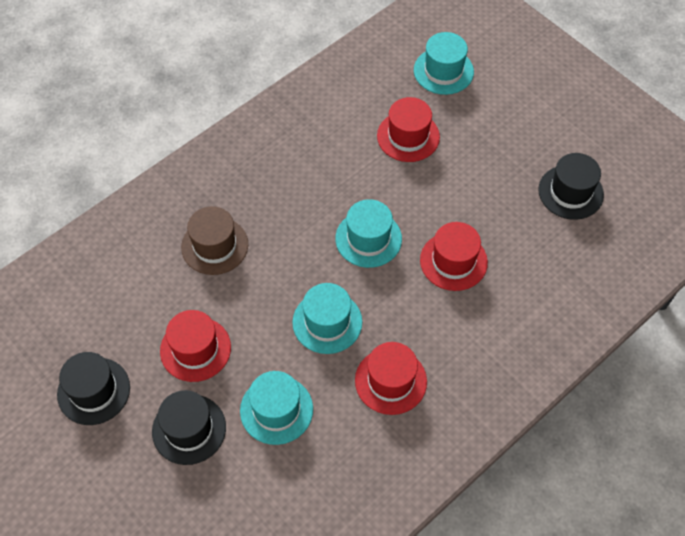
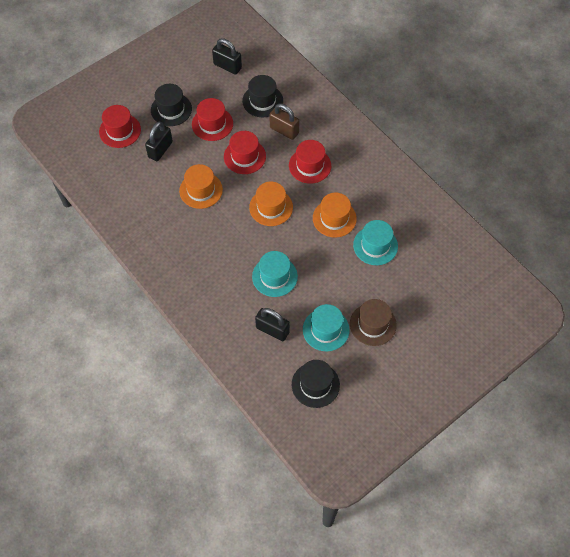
black padlock: none = 0 -> [145,121,173,161] [212,38,242,75] [255,308,290,341] = 3
brown padlock: none = 0 -> [269,104,299,140] = 1
orange hat: none = 0 -> [179,164,223,209] [249,182,293,226] [313,193,357,237] = 3
turquoise hat: [240,371,313,445] [292,283,362,354] [335,199,402,268] [414,32,474,95] = 4 -> [252,251,298,297] [303,304,350,351] [353,220,398,265] = 3

